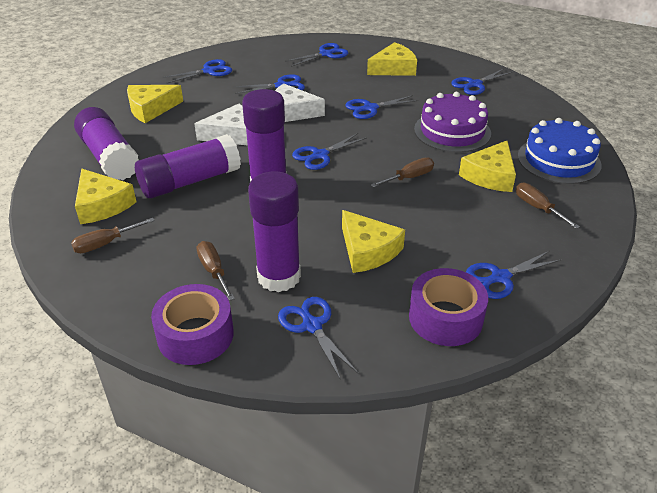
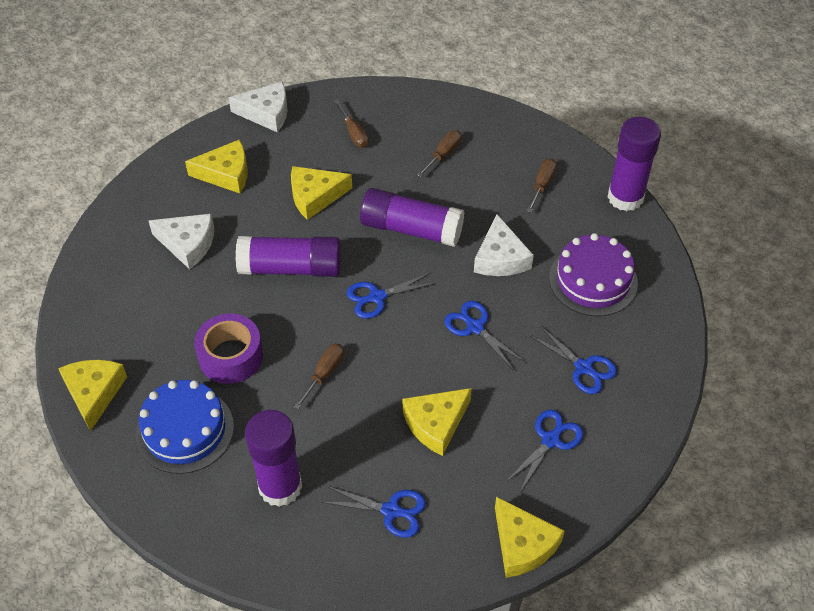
blue scissors: [163,59,232,83] [235,74,305,94] [278,297,358,380] [285,43,348,67] [292,133,367,170] [345,95,419,119] [451,69,513,95] [466,251,561,299] = 8 -> [321,486,426,538] [347,272,436,319] [445,301,525,369] [505,410,584,492] [529,325,617,394] = 5
purple tape: [151,284,234,365] [409,268,488,346] = 2 -> [194,314,263,384] = 1
white cheese: [194,104,248,145] [275,83,325,122] = 2 -> [148,214,214,269] [228,82,288,132] [474,214,534,276] = 3

